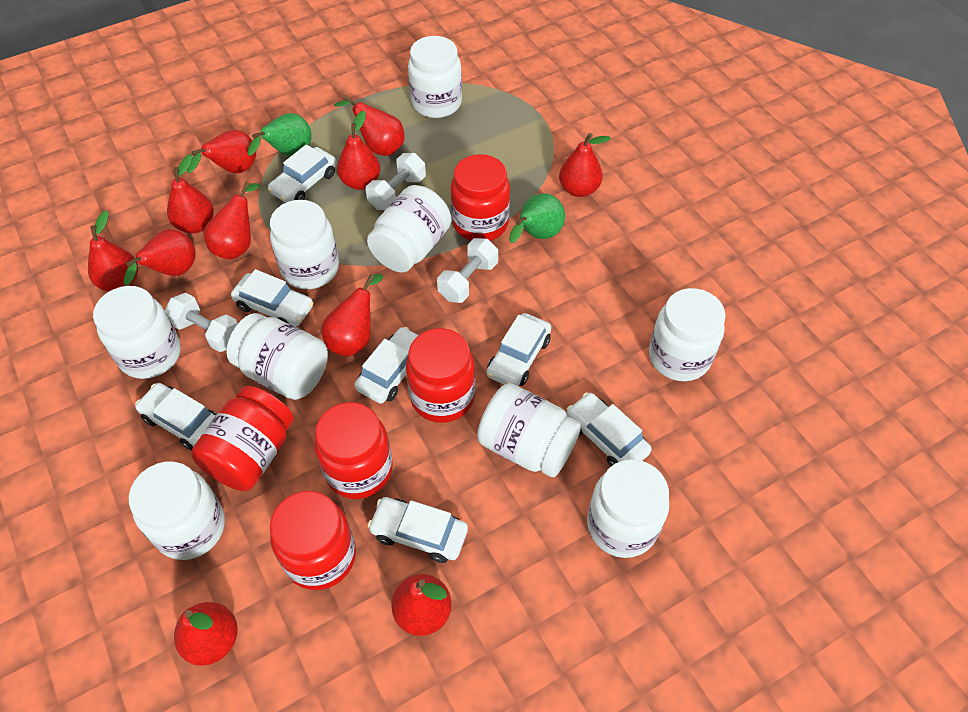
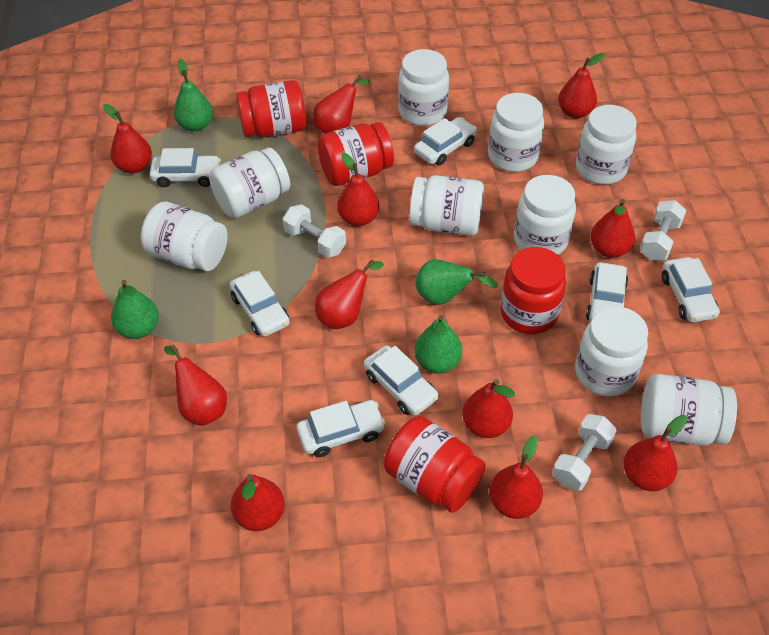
green pear: [248,113,312,156] [509,193,565,243] = 2 -> [111,280,159,339] [174,59,213,132] [414,315,462,373] [415,259,498,305] = 4
red jar: [191,386,294,491] [270,491,356,590] [314,402,393,499] [406,328,475,423] [451,154,510,241] = 5 -> [236,80,306,138] [317,122,394,186] [384,416,486,513] [500,247,566,334] = 4

